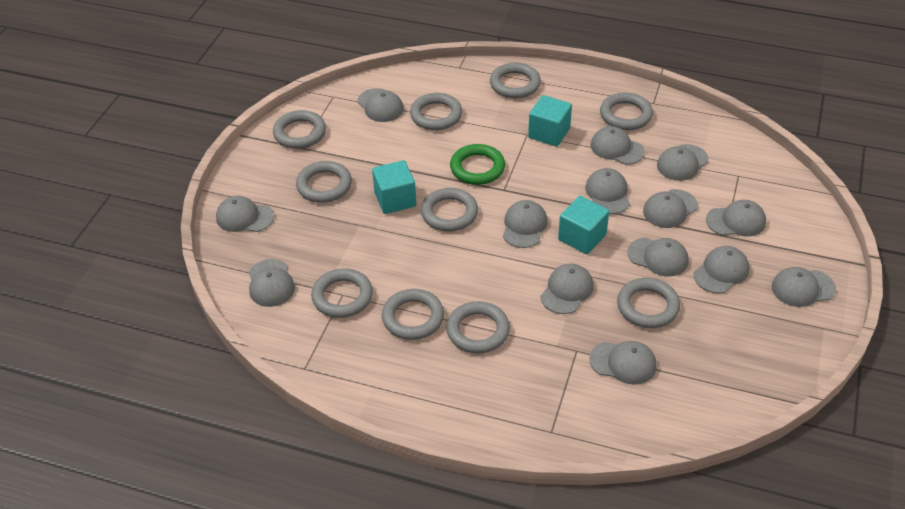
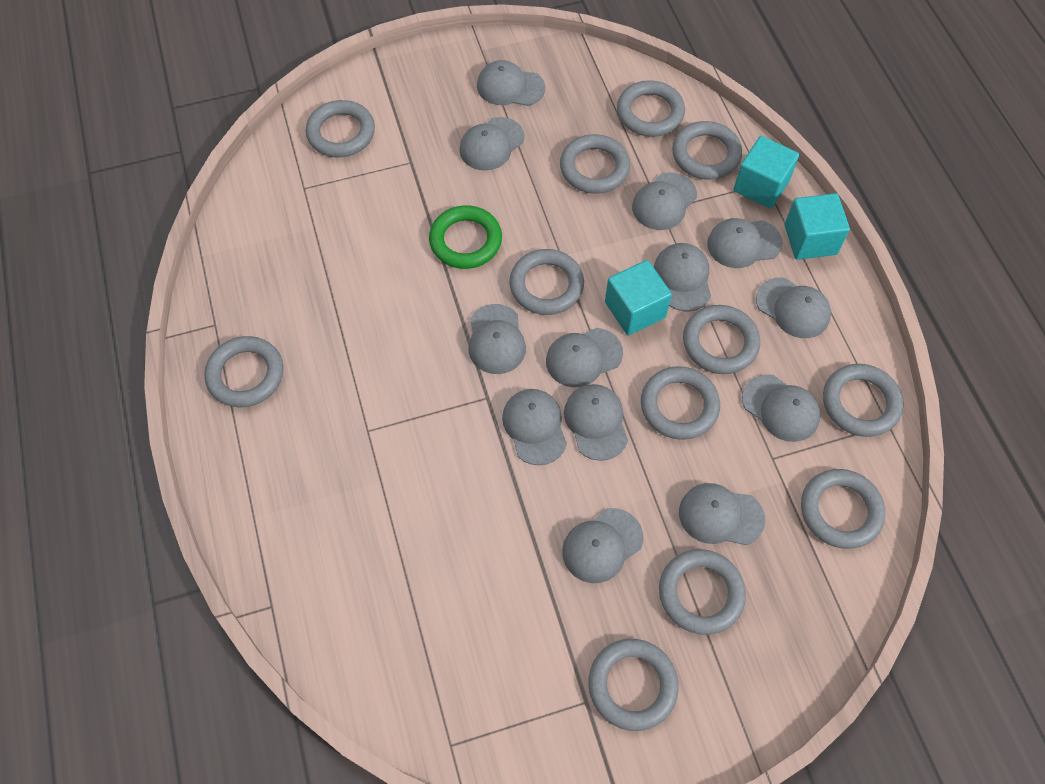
grey cap: [216,196,274,232] [249,259,295,307] [357,88,404,122] [503,200,548,248] [540,263,594,314] [585,168,630,214] [589,341,656,385] [591,126,645,165] [627,237,689,277] [643,189,698,228] [657,144,708,181] [694,246,749,293] [706,200,766,236] [772,267,836,307] = 14 -> [460,117,525,171] [468,304,526,374] [477,60,545,106] [502,389,567,465] [546,328,623,387] [562,508,643,583] [564,384,628,461] [632,173,697,230] [654,243,711,312] [679,483,765,545] [707,218,783,268] [742,374,821,442] [756,277,831,338] = 13
grey ring: [273,110,326,149] [296,161,352,203] [311,268,373,318] [382,289,444,340] [410,93,462,130] [421,188,478,231] [446,301,510,353] [490,63,541,98] [600,92,653,130] [617,278,680,328] = 10 -> [205,336,283,407] [306,100,375,157] [509,249,584,315] [560,134,630,194] [588,639,679,731] [617,80,685,137] [641,366,720,440] [659,549,746,635] [672,121,742,180] [683,305,760,374] [801,469,885,549] [823,364,903,437] = 12

